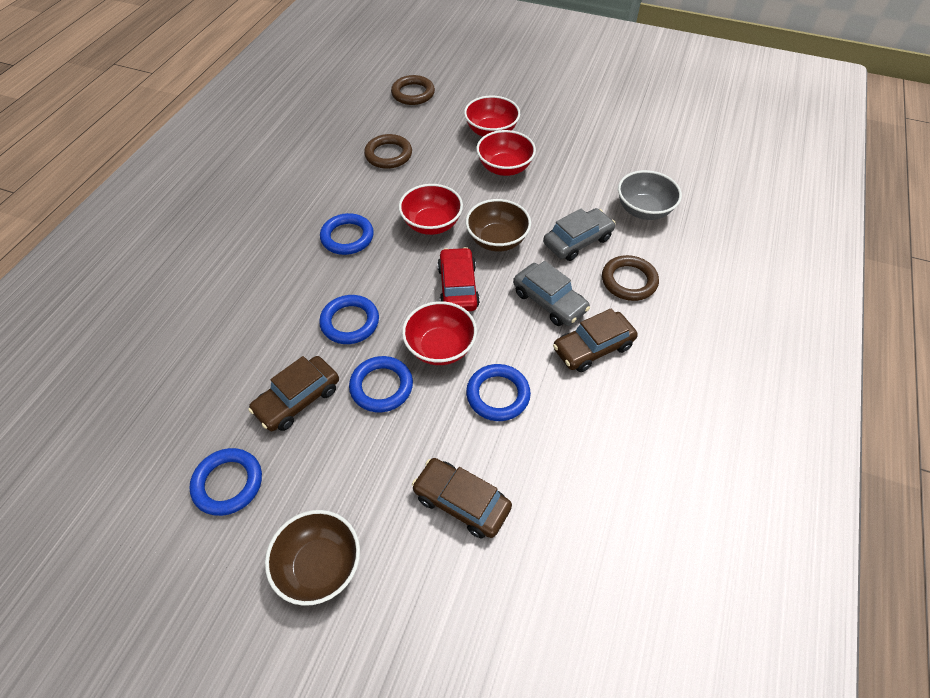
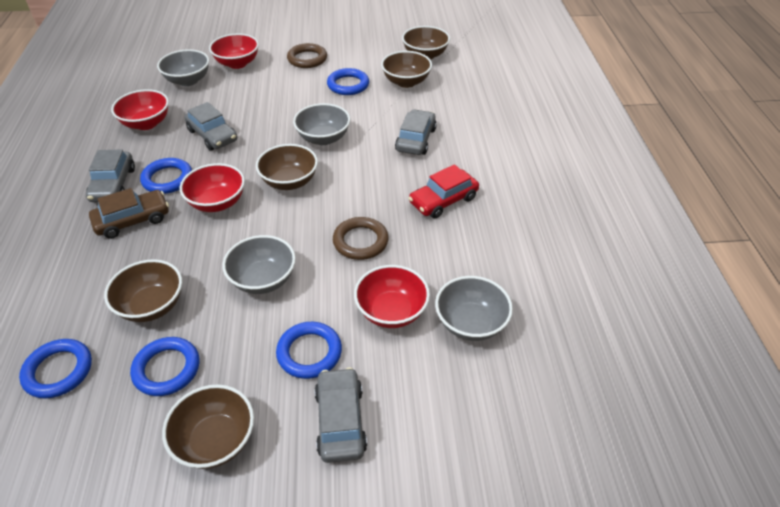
brown bowl: [265,510,360,606] [466,199,531,252] = 2 -> [104,259,182,322] [162,384,254,469] [256,144,318,190] [381,51,432,88] [402,26,450,60] = 5
brown car: [248,356,339,431] [412,458,512,539] [553,308,638,372] = 3 -> [89,188,169,239] = 1
brown ring: [364,134,412,169] [391,75,435,105] [602,255,659,301] = 3 -> [287,43,327,68] [333,217,388,260] = 2
grey bowl: [618,170,682,220] = 1 -> [157,49,209,86] [222,235,296,294] [293,103,350,145] [435,276,513,341] = 4
grey car: [513,261,590,326] [543,208,616,261] = 2 -> [86,149,135,202] [185,102,237,151] [315,367,367,463] [395,109,437,155] = 4

